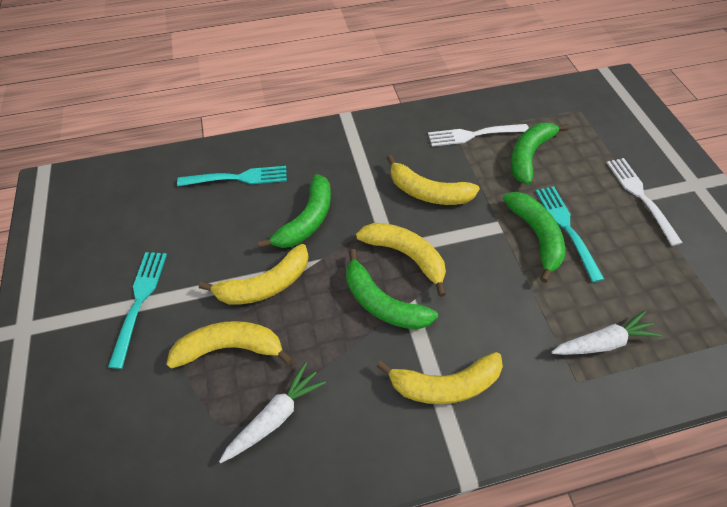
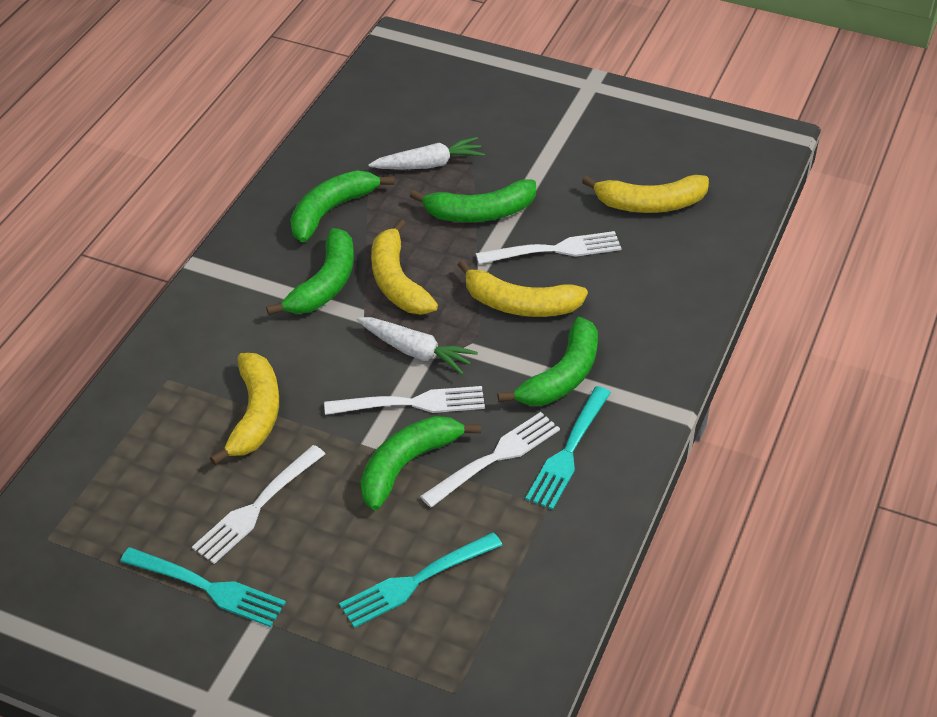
green banana: [258,174,331,248] [346,249,438,329] [503,192,565,283] [511,123,569,185] = 4 -> [266,228,354,315] [290,171,394,242] [360,416,481,510] [410,179,536,222] [497,317,598,406] = 5
white fork: [428,124,529,147] [607,158,683,246] = 2 -> [192,445,325,564] [324,386,485,415] [420,412,560,508] [476,231,622,264] = 4
yellow banana: [166,321,293,369] [199,244,309,305] [356,223,446,297] [377,352,503,404] [386,155,480,205] = 5 -> [210,353,279,465] [371,219,438,315] [458,260,588,317] [582,175,709,213] = 4

